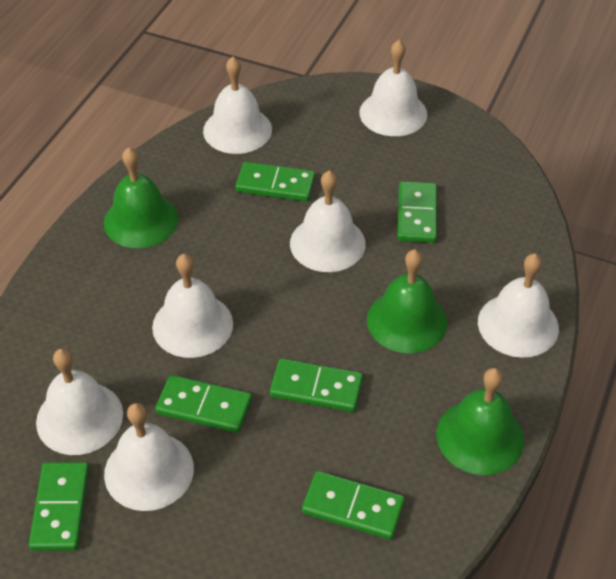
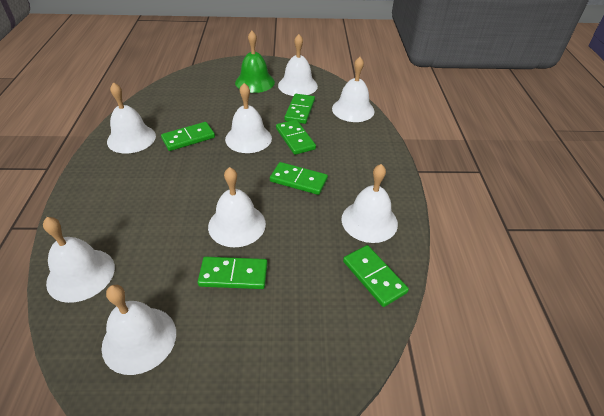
green bell: [104,147,178,248] [367,249,447,353] [436,368,524,475] = 3 -> [235,31,275,93] = 1
white bell: [36,348,123,455] [104,403,194,511] [152,254,233,358] [203,57,272,154] [290,170,366,272] [359,40,427,136] [478,253,559,358] = 7 -> [43,217,115,303] [101,285,176,375] [107,82,156,154] [208,167,266,247] [225,83,272,153] [278,34,318,96] [332,57,375,122] [341,164,398,243] = 8

